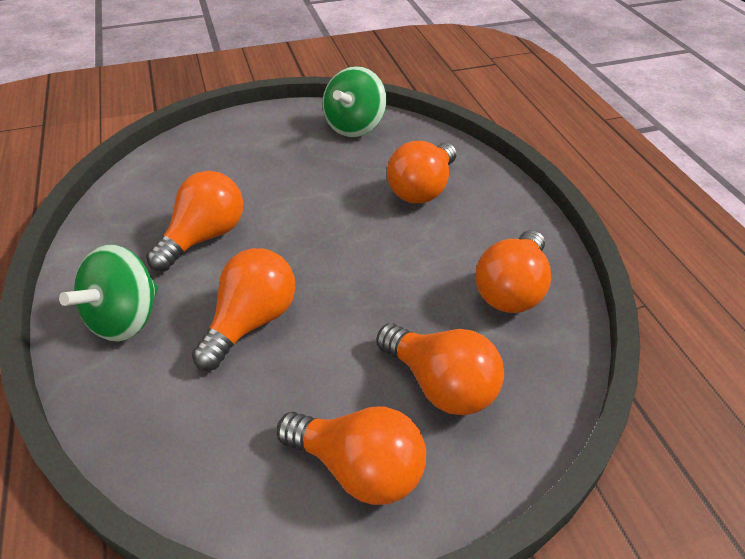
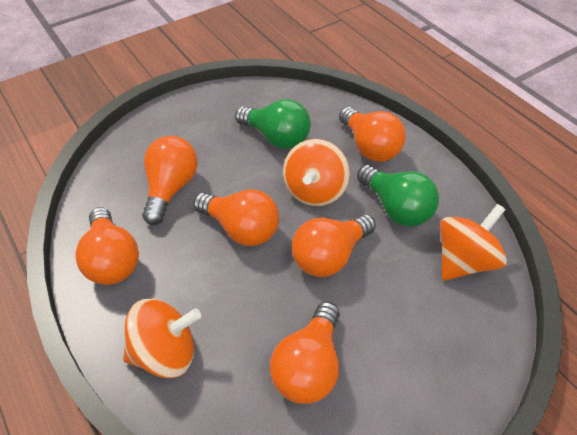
green light bulb: none = 0 -> [235,99,311,149] [357,165,439,227] = 2
green spinning top: [59,244,158,342] [323,66,386,137] = 2 -> none = 0
orange spinning top: none = 0 -> [123,299,201,378] [283,139,350,206] [440,204,507,280] = 3

